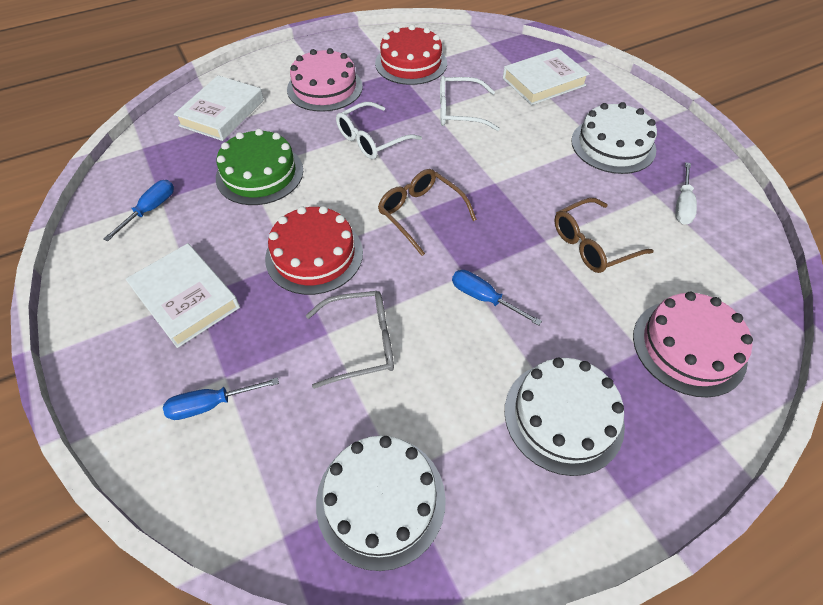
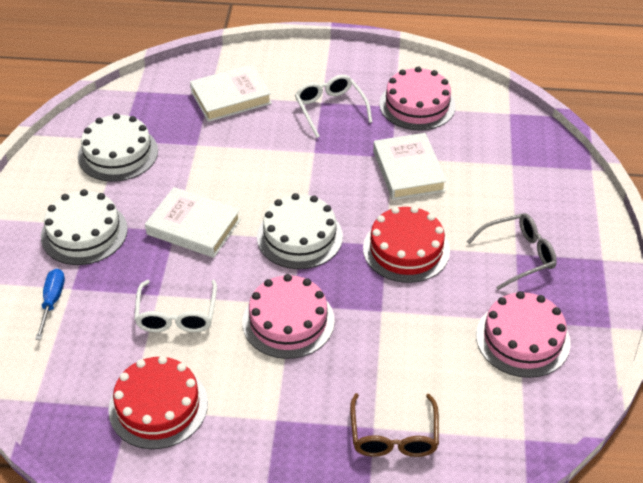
blue screwdriver: [103,180,174,242] [163,377,279,420] [452,270,542,326] = 3 -> [35,269,65,340] = 1
brown glasses: [378,169,477,256] [555,198,654,273] = 2 -> [350,393,439,457] = 1
green cake: [216,129,303,205] = 1 -> none = 0
pink cake: [287,48,363,112] [633,292,753,398] = 2 -> [242,274,335,359] [379,67,456,130] [476,291,571,378] = 3
white screwdriver: [675,162,697,225] = 1 -> none = 0

